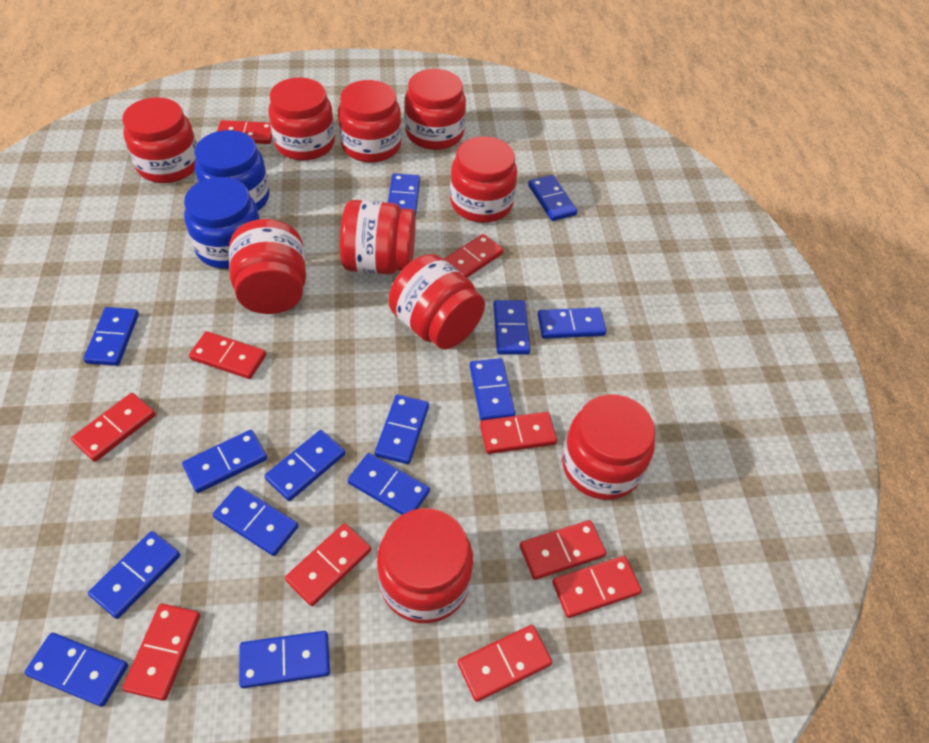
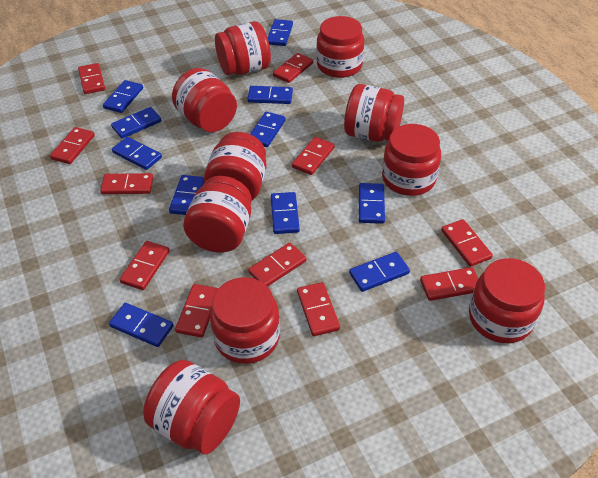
blue domino: [24,633,128,707] [83,307,139,366] [88,531,180,619] [182,430,267,493] [213,486,298,556] [239,631,330,688] [265,430,345,501] [348,453,430,515] [375,395,429,464] [388,174,420,217] [470,358,515,421] [493,300,530,355] [528,175,577,221] [538,307,606,339] = 14 -> [103,80,143,113] [109,303,173,347] [111,107,162,139] [112,137,162,170] [169,175,204,215] [247,86,293,104] [250,112,286,147] [268,19,293,46] [271,192,300,234] [349,252,410,292] [359,183,385,224] = 11
blue jar: [184,177,260,269] [195,130,270,211] = 2 -> none = 0
red domino: [71,393,155,462] [122,604,200,701] [189,331,266,379] [217,120,273,144] [285,523,371,606] [444,234,503,278] [458,625,552,702] [480,412,557,454] [520,520,606,580] [552,556,642,618] = 10 -> [50,127,95,164] [78,63,105,94] [100,173,153,194] [119,241,170,290] [175,284,218,338] [248,243,307,286] [273,53,313,83] [292,137,335,175] [297,282,340,336] [420,267,478,301] [441,219,493,267] = 11

